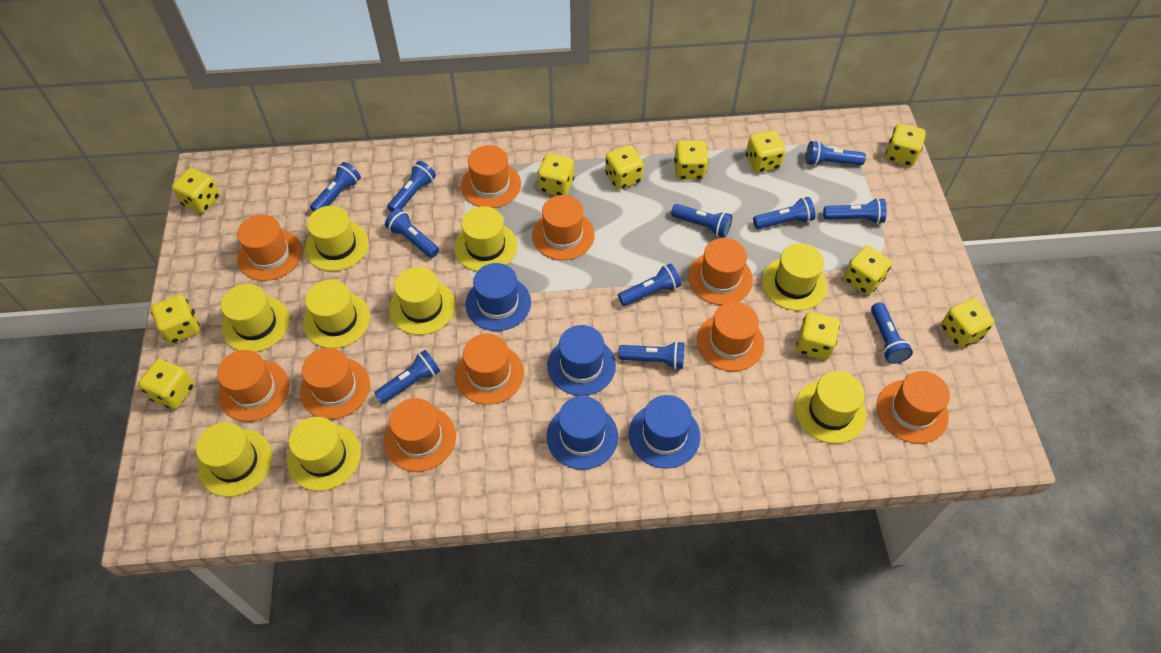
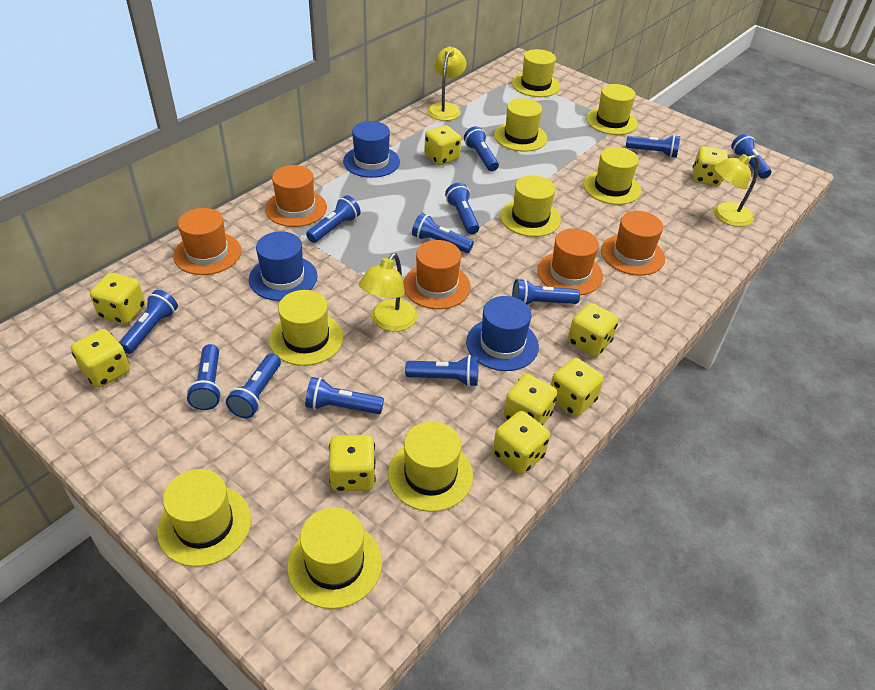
blue flashlight: [310,162,361,212] [374,350,440,404] [385,208,439,258] [387,161,436,212] [618,264,681,306] [619,341,684,370] [671,204,732,238] [753,197,815,229] [806,141,866,166] [823,198,887,224] [871,302,913,364] = 11 -> [119,290,178,354] [187,344,222,410] [226,354,281,418] [305,377,384,414] [306,195,361,243] [405,355,479,387] [412,213,474,253] [445,183,479,235] [464,126,499,171] [512,279,580,305] [626,135,680,158] [731,134,771,179] = 12
blue hat: [465,263,531,331] [546,396,618,470] [547,325,616,396] [629,395,700,469] = 4 -> [249,231,318,301] [343,121,400,178] [466,296,539,371] = 3
orange hat: [217,350,289,422] [237,215,302,281] [300,348,370,419] [384,398,456,472] [455,334,524,405] [461,145,521,208] [532,195,595,260] [688,238,753,305] [697,302,764,371] [877,371,950,444] = 10 -> [173,208,241,275] [265,165,327,227] [403,240,471,309] [537,228,603,295] [601,211,665,276] = 5
yellow dice: [138,359,194,409] [151,295,200,344] [172,168,220,213] [537,153,574,196] [605,145,644,190] [674,140,709,180] [746,130,785,173] [796,312,840,360] [844,246,892,295] [886,123,926,166] [941,298,994,348] = 11 -> [71,329,130,388] [90,273,145,324] [329,435,376,492] [424,125,461,165] [493,411,550,475] [503,374,557,425] [551,358,604,417] [568,303,618,357] [692,146,728,186] = 9
yellow lamp: none = 0 -> [359,253,418,332] [427,47,467,121] [714,154,759,227] = 3

